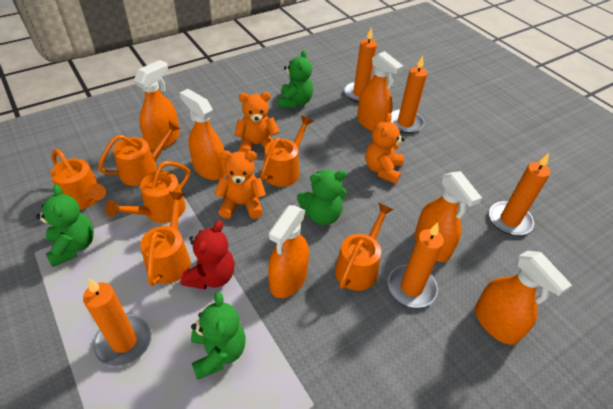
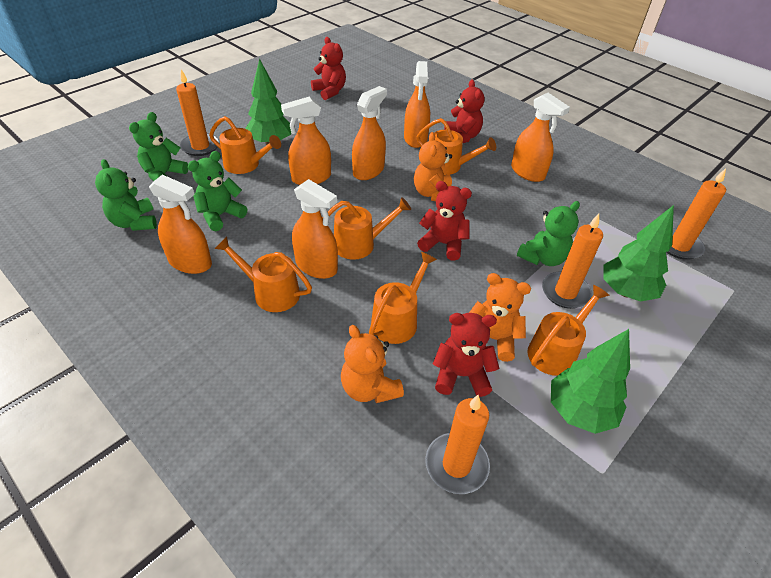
green tree: none = 0 -> [245,59,291,145] [551,329,630,434] [603,205,674,302] = 3
orange candle: [83,279,152,367] [344,28,377,103] [388,222,444,308] [390,56,427,133] [489,153,550,235] = 5 -> [176,69,220,156] [425,395,490,494] [542,214,603,309] [667,168,726,260] = 4
red teddy bear: [180,220,235,289] = 1 -> [311,37,346,100] [417,181,472,261] [433,313,500,397] [444,80,485,143] = 4

